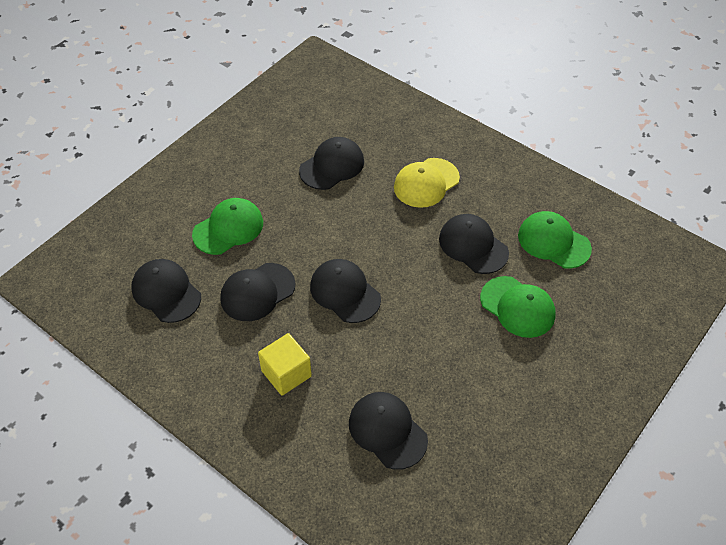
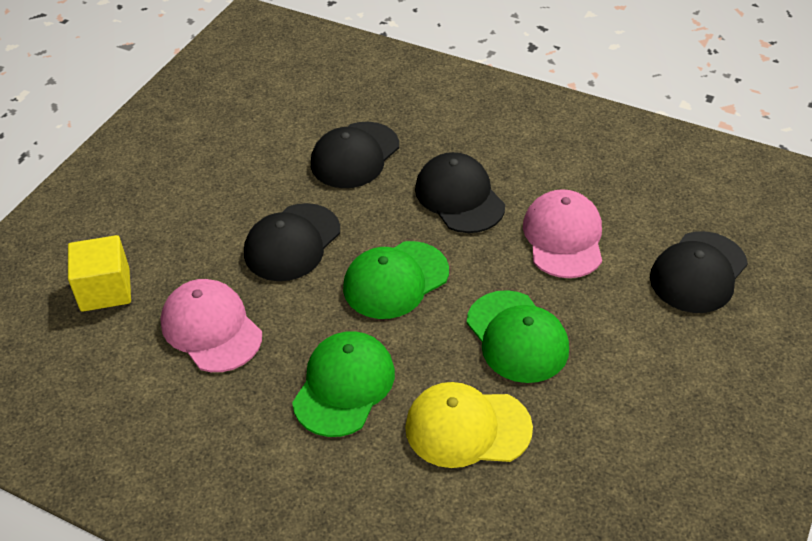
black cap: [131,259,201,323] [220,263,295,321] [299,137,364,190] [310,259,381,323] [349,392,428,470] [439,214,509,274] = 6 -> [244,203,340,281] [311,122,399,188] [415,152,505,233] [650,231,748,313] = 4
pink cap: none = 0 -> [160,279,262,372] [523,189,602,278] = 2

